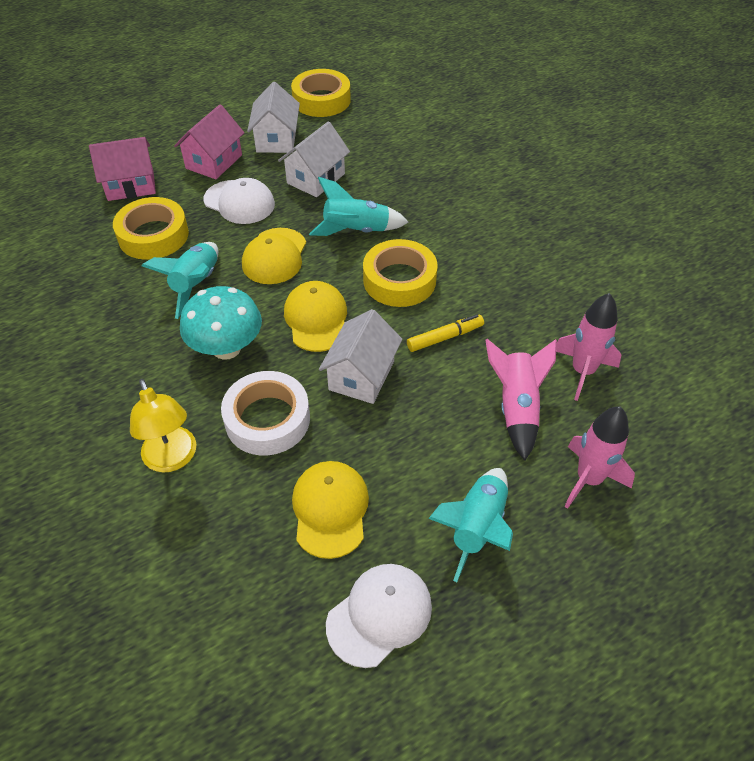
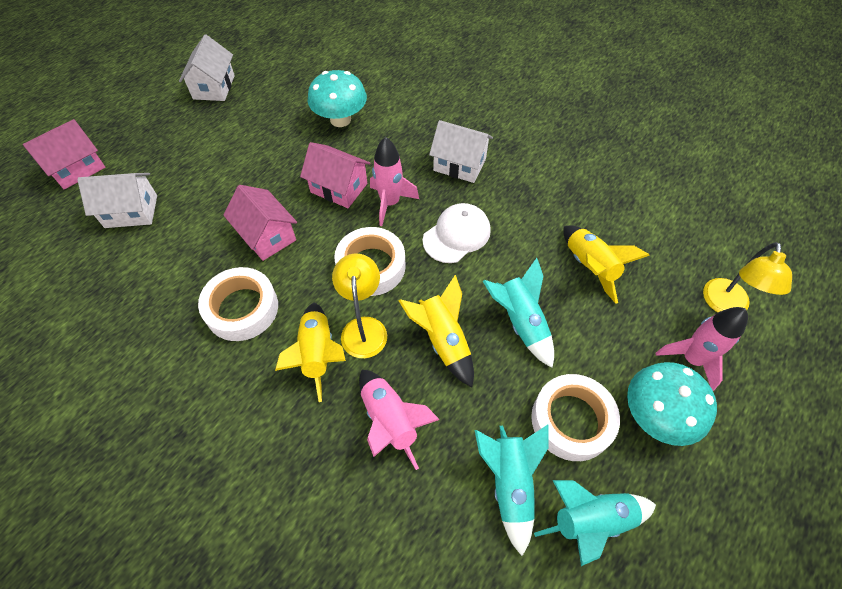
pink house: [89,137,156,201] [174,104,244,179] = 2 -> [23,119,106,189] [224,185,297,261] [300,142,370,208] = 3
turquoise mushroom: [180,286,262,360] = 1 -> [308,70,367,127] [627,362,717,446] = 2
white cap: [204,178,275,224] [326,564,432,668] = 2 -> [423,203,491,263] = 1
white tape: [221,371,310,455] = 1 -> [198,267,278,341] [334,227,405,296] [531,374,620,461] = 3
yellow cap: [242,228,306,284] [284,281,347,352] [292,461,369,559] = 3 -> none = 0
yellow lamp: [130,379,196,472] = 1 -> [332,253,387,358] [703,242,792,312] = 2
yellow marker: [407,315,484,352] = 1 -> none = 0
yellow rocket: none = 0 -> [275,303,346,402] [399,275,474,387] [563,225,650,304] = 3
yellow tape: [113,197,189,260] [291,69,351,117] [363,239,438,307] = 3 -> none = 0

